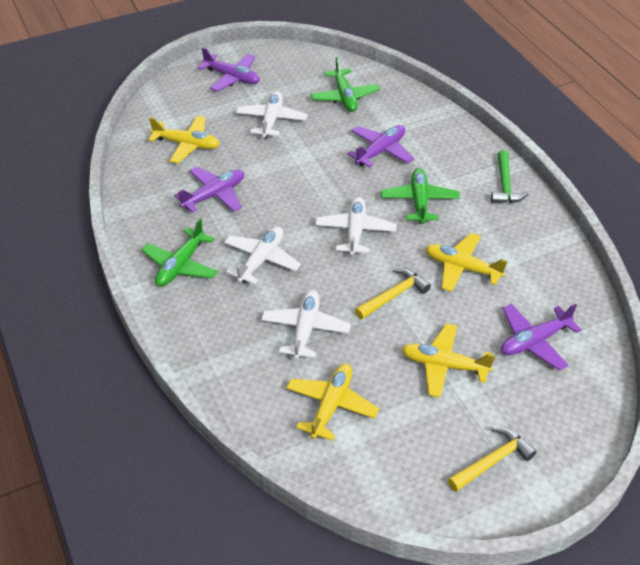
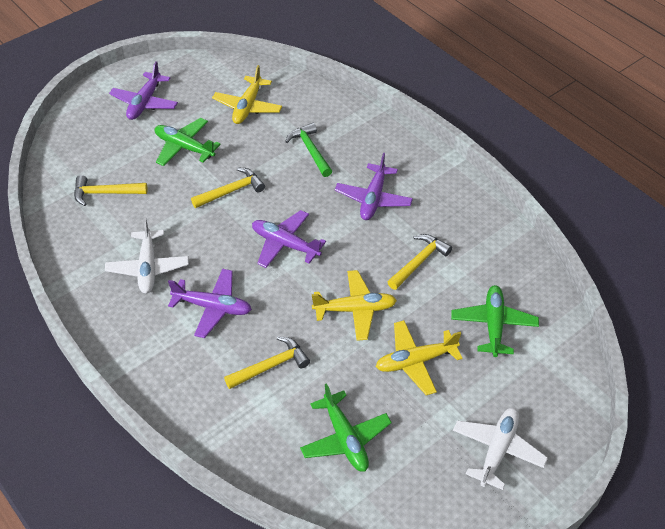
white plane: [224,227,301,284] [236,91,308,139] [261,290,351,360] [315,197,397,256] = 4 -> [105,218,189,294] [453,408,548,490] = 2
yellow hammer: [355,268,431,319] [448,427,537,492] = 2 -> [74,175,148,206] [191,168,265,208] [224,336,310,389] [388,234,452,290] = 4
yellow plane: [148,116,220,163] [286,364,379,441] [402,323,495,398] [426,233,508,292] = 4 -> [212,65,282,124] [312,270,397,341] [376,320,463,395] = 3

